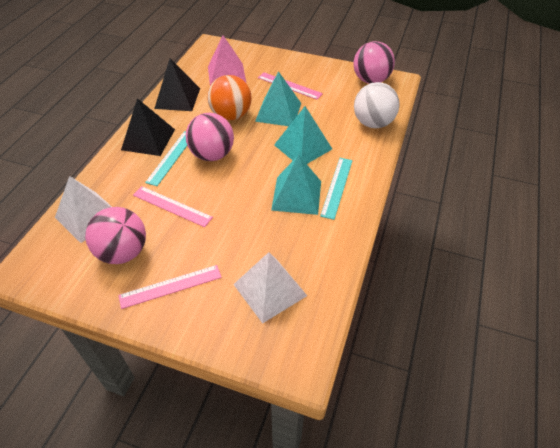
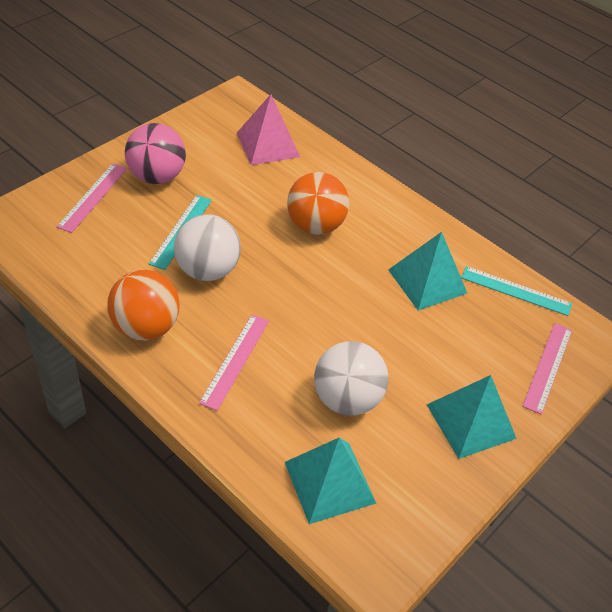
black pyramid: [121,98,175,156] [154,58,200,111] = 2 -> none = 0
orange ball: [207,75,252,121] = 1 -> [107,270,180,341] [287,172,349,235] = 2
pink ball: [85,207,146,264] [186,113,234,161] [353,41,395,84] = 3 -> [125,123,186,184] = 1
white ball: [354,82,400,128] = 1 -> [174,214,241,281] [314,341,388,416] = 2
white pyramid: [55,176,112,243] [233,252,307,324] = 2 -> none = 0

